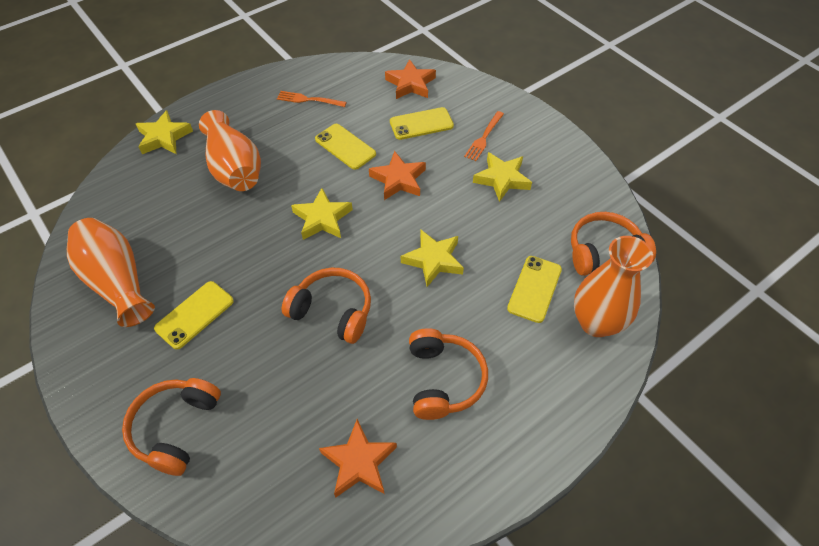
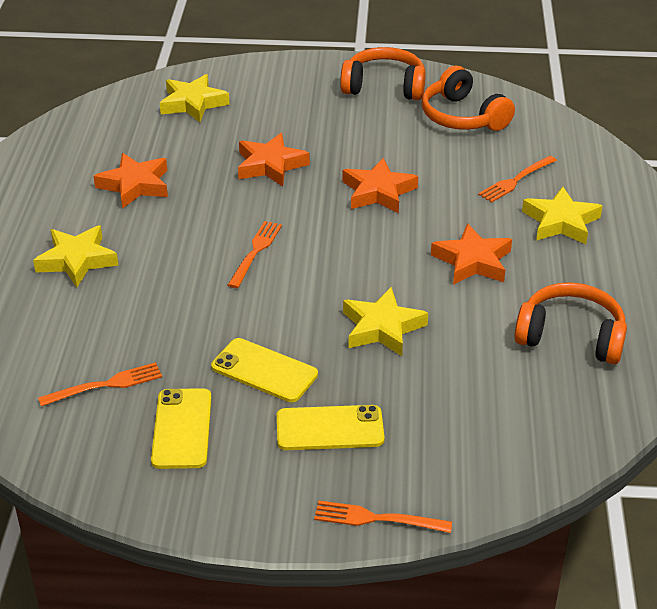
orange fork: [277,91,347,107] [464,111,504,161] = 2 -> [38,362,162,406] [228,221,282,288] [314,500,452,533] [478,156,557,203] = 4
orange headphones: [122,378,221,476] [281,268,371,344] [409,328,488,420] [571,212,656,276] = 4 -> [340,47,426,100] [422,66,515,131] [514,282,627,364] = 3
orange star: [319,419,397,498] [369,151,426,200] [385,59,436,99] = 3 -> [93,153,168,209] [238,133,310,187] [342,158,418,213] [431,223,512,285] = 4
orange vase: [67,218,155,327] [199,110,261,191] [574,236,653,337] = 3 -> none = 0
yellow phone: [154,281,234,349] [315,124,376,170] [390,107,454,140] [507,256,562,323] = 4 -> [151,388,211,469] [211,338,318,402] [277,405,384,450] = 3

